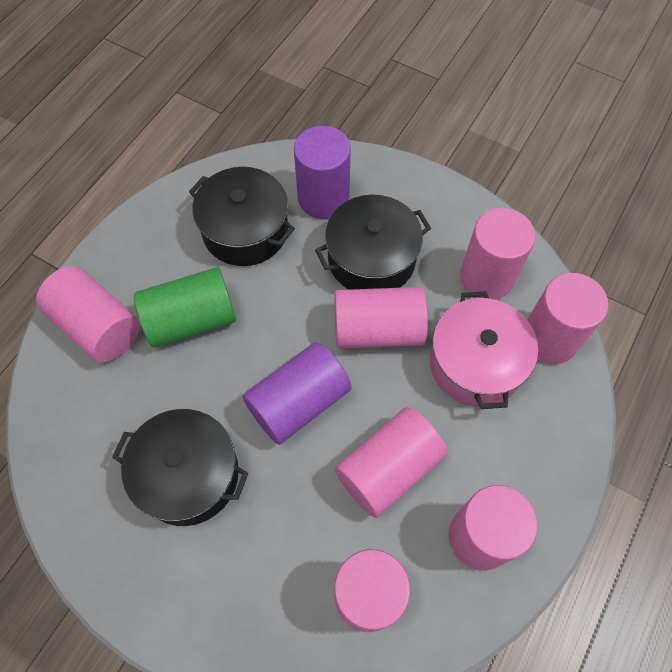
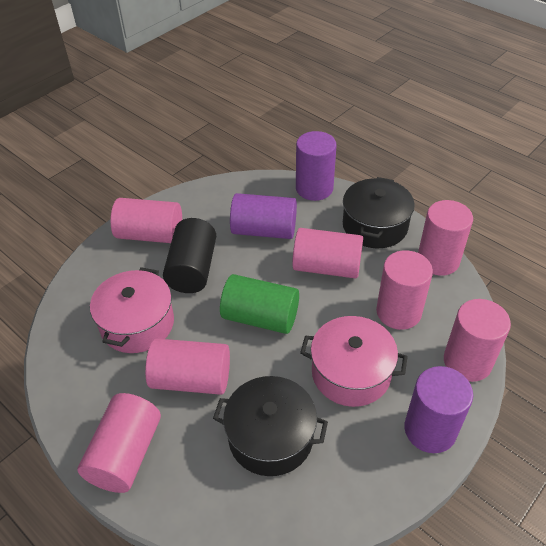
black cylinder: none = 0 -> [163,218,216,293] = 1
black pot: [112,409,248,526] [189,167,295,266] [315,195,431,290] = 3 -> [213,376,328,476] [343,177,415,248] = 2
pink pot: [430,291,538,409] = 1 -> [90,267,174,353] [300,316,408,407] = 2
purple cylinder: [243,342,352,445] [294,126,351,219] = 2 -> [230,193,297,239] [296,131,337,201] [404,366,473,453] = 3

